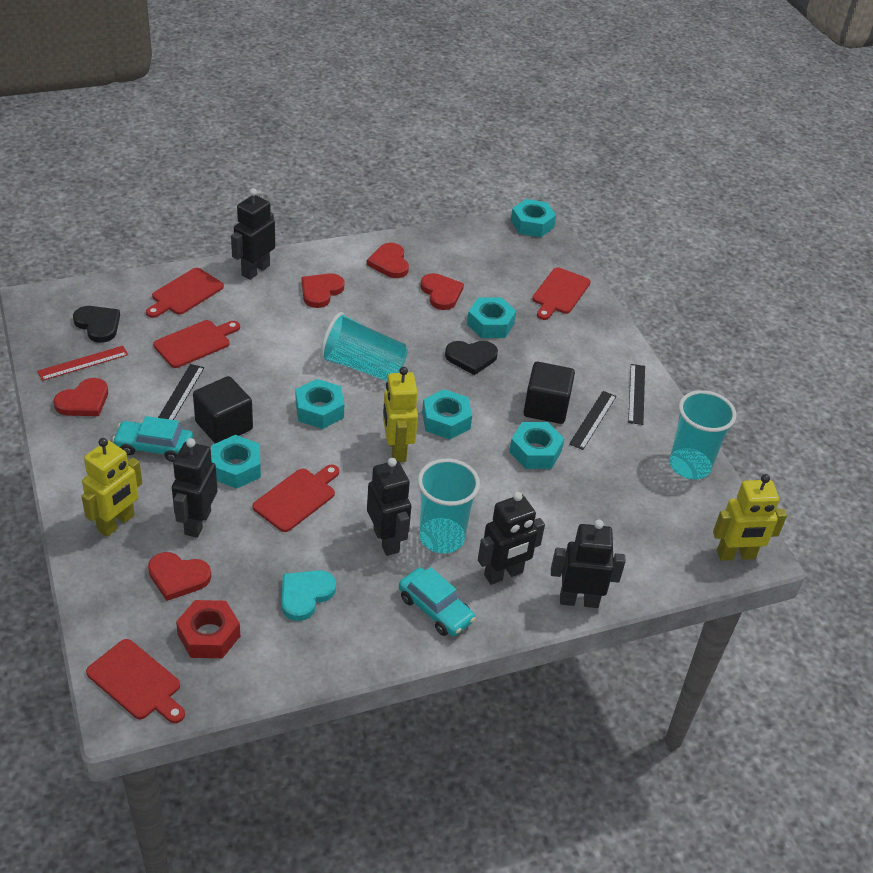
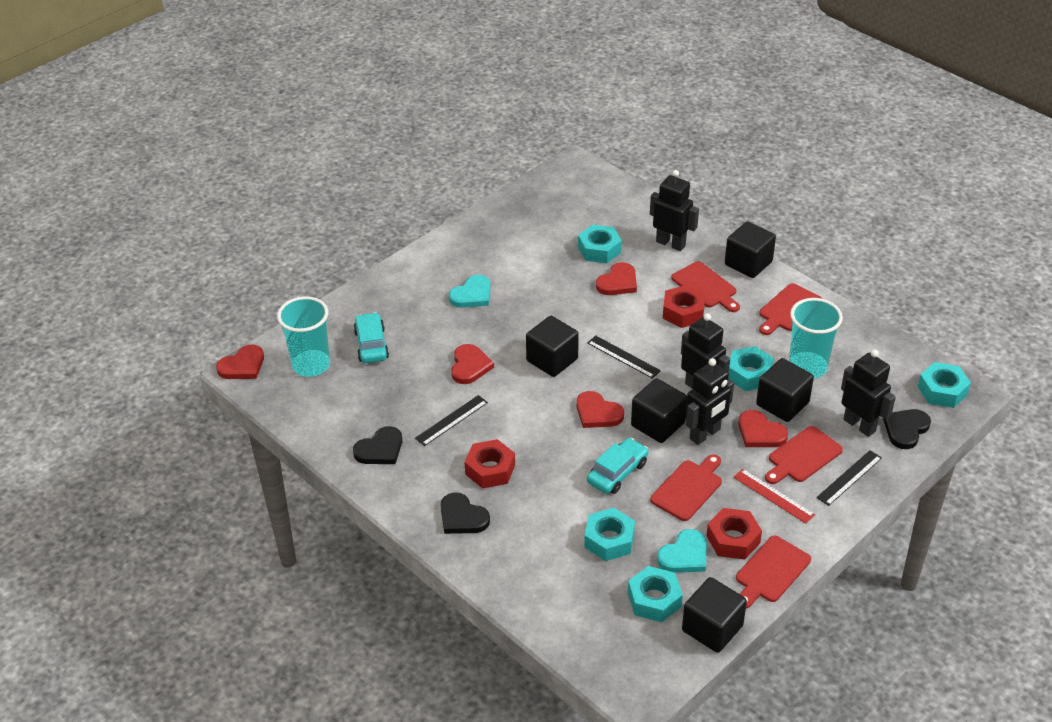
black cube: [193,376,253,443] [523,362,575,424] = 2 -> [526,316,579,377] [631,378,687,443] [682,577,747,653] [725,221,776,278] [756,358,814,422] = 5
black heart: [73,306,120,343] [445,341,498,375] = 2 -> [353,426,402,464] [440,492,490,534] [883,409,931,449] = 3
black robot: [172,438,217,538] [231,188,275,280] [367,458,411,556] [478,492,545,585] [551,520,626,608] = 5 -> [650,170,699,251] [681,313,730,389] [685,358,734,445] [841,350,896,437] = 4
red nut: [176,600,240,658] = 1 -> [465,439,515,489] [663,285,705,328] [706,508,762,560] = 3
turquoise cup: [320,312,408,381] [418,459,480,553] [669,390,736,479] = 3 -> [277,296,330,377] [789,298,843,378] = 2
turquoise heart: [281,570,336,621] = 1 -> [449,275,491,308] [657,529,707,573] = 2
turquoise nut: [211,435,261,489] [296,379,344,429] [422,389,472,439] [467,297,516,338] [509,422,564,469] [511,199,556,237] = 6 -> [578,225,622,263] [584,508,635,561] [628,566,683,622] [728,346,774,391] [918,362,971,408] = 5
yellow robot: [81,438,142,537] [383,367,418,462] [713,474,787,561] = 3 -> none = 0

